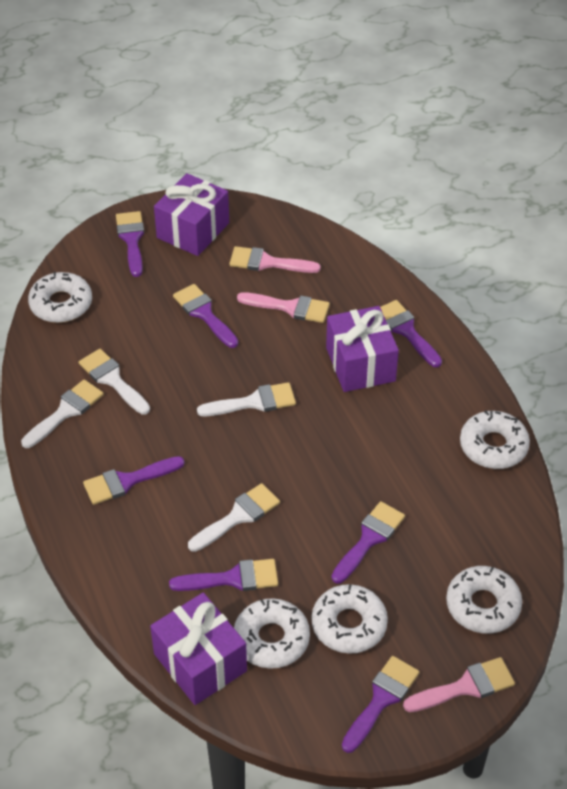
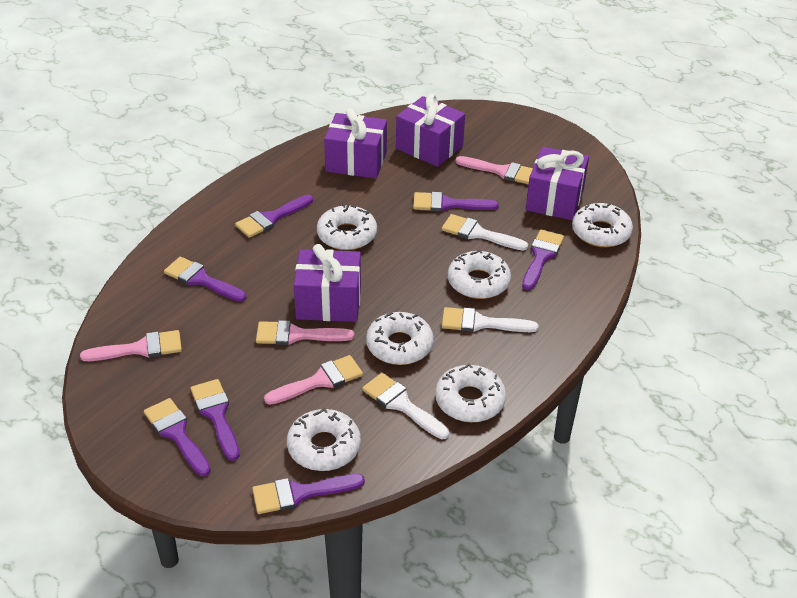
pink brush: [229,246,321,273] [237,292,330,323] [403,657,515,712] = 3 -> [80,330,182,361] [256,320,354,345] [264,355,363,405] [455,156,533,185] = 4
purple gift: [150,592,247,705] [154,173,229,256] [326,306,399,392] = 3 -> [294,244,361,322] [324,108,387,179] [396,94,465,167] [526,147,589,220] = 4
white brush: [21,379,104,448] [79,349,150,414] [188,483,280,552] [197,382,296,416] = 4 -> [362,373,449,439] [442,214,528,251] [442,307,539,332] = 3
white donut: [28,271,92,323] [234,598,310,669] [312,584,388,654] [446,566,522,633] [460,410,530,469] = 5 -> [287,408,361,471] [317,204,377,250] [366,312,434,365] [435,363,506,422] [448,249,511,299] [572,203,633,247] = 6

